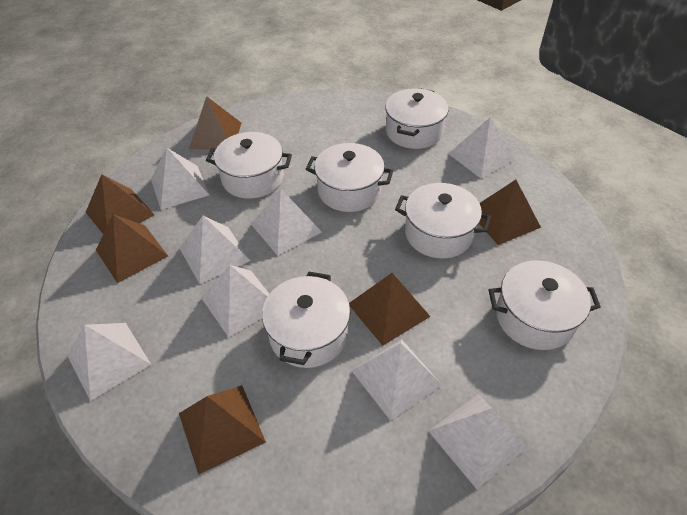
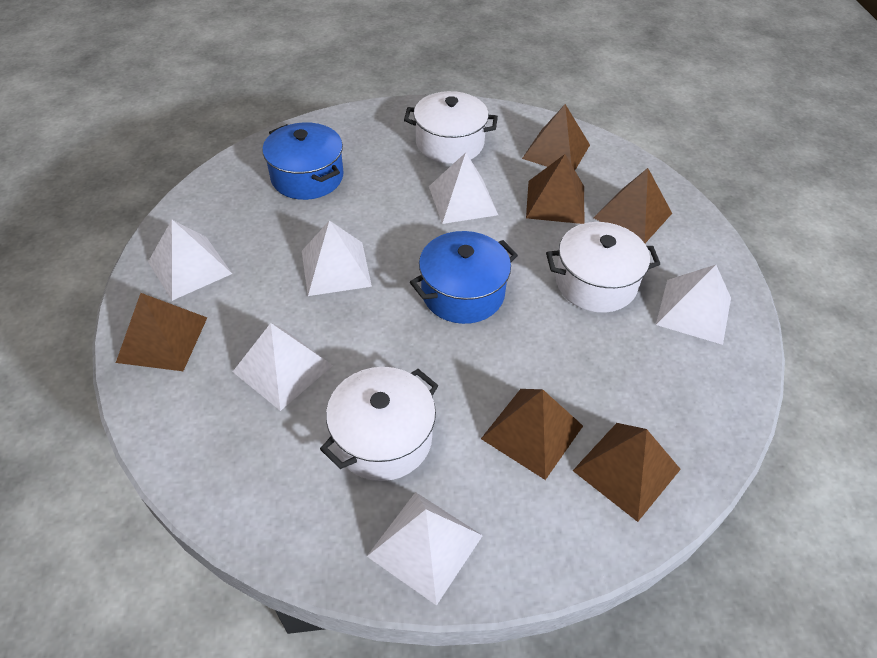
blue pot: none = 0 -> [262,122,344,200] [410,231,518,324] = 2
white pot: [206,132,292,199] [262,272,350,368] [306,143,393,212] [385,88,449,149] [395,183,491,258] [489,260,601,350] = 6 -> [320,367,439,481] [404,91,498,164] [546,222,660,313] = 3
white pyramid: [67,323,151,401] [151,148,209,210] [179,216,251,284] [201,265,269,338] [251,189,322,256] [352,339,442,421] [429,394,528,489] [449,117,514,178] = 8 -> [148,220,232,301] [233,323,333,411] [302,220,372,296] [367,492,483,606] [429,153,498,224] [656,265,731,345] = 6

